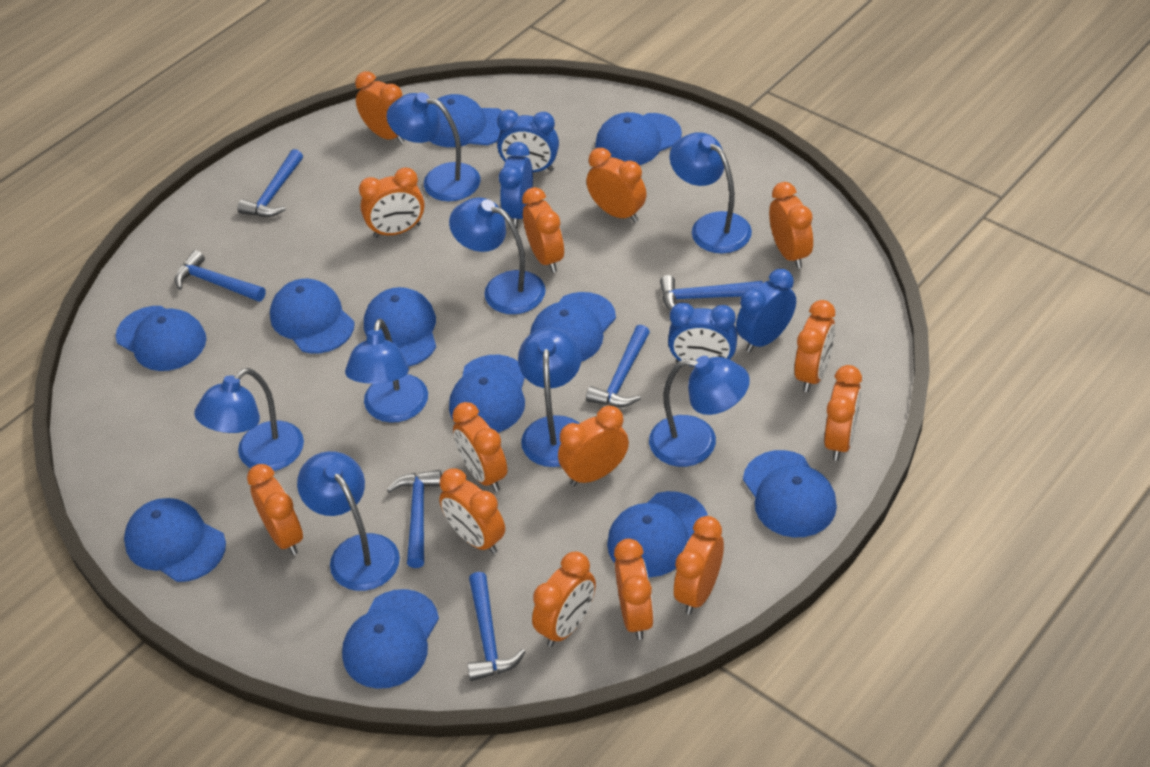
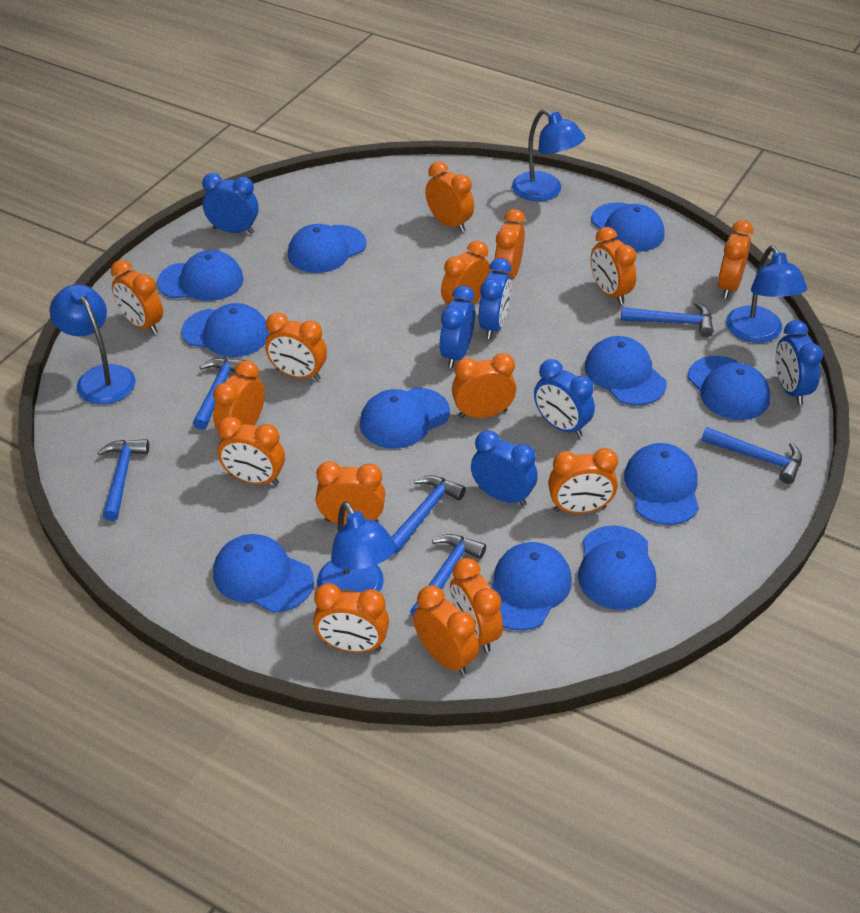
blue clock: [497,110,559,172] [499,142,533,228] [668,303,738,367] [736,269,796,352] = 4 -> [202,173,259,234] [439,286,475,368] [471,430,538,506] [479,258,511,339] [534,359,595,437] [776,320,823,405] = 6
blue lamp: [194,368,304,471] [297,451,400,591] [345,319,428,423] [386,92,480,201] [449,197,546,314] [518,327,582,467] [649,356,750,467] [670,132,752,254] = 8 -> [49,284,136,404] [317,502,396,593] [512,109,585,201] [726,245,807,343] = 4
orange clock: [247,464,303,555] [355,71,405,144] [359,167,425,238] [439,468,505,554] [452,402,508,492] [522,187,564,273] [532,552,596,647] [558,405,629,486] [587,148,646,222] [614,539,654,640] [674,516,724,614] [769,182,813,269] [794,300,835,392] [824,365,862,460] = 14 -> [111,260,163,334] [213,360,265,428] [217,417,285,485] [265,312,327,381] [313,583,389,653] [316,461,385,525] [413,586,479,675] [425,161,474,232] [441,240,491,305] [450,558,503,652] [452,353,516,418] [494,209,525,280] [548,448,618,514] [591,227,636,305] [718,220,753,299] = 15

